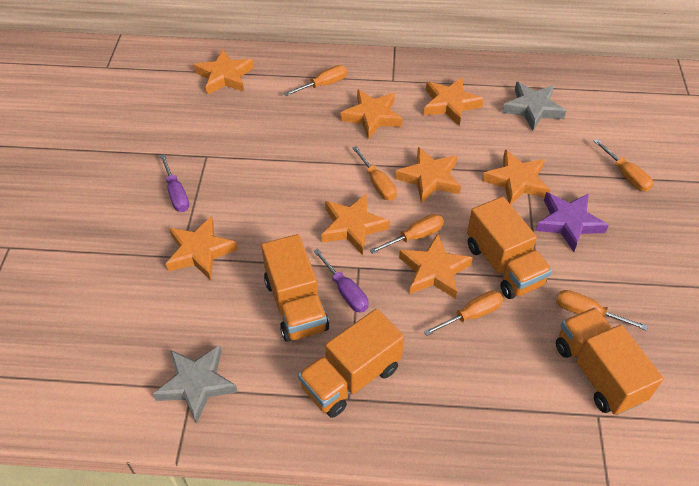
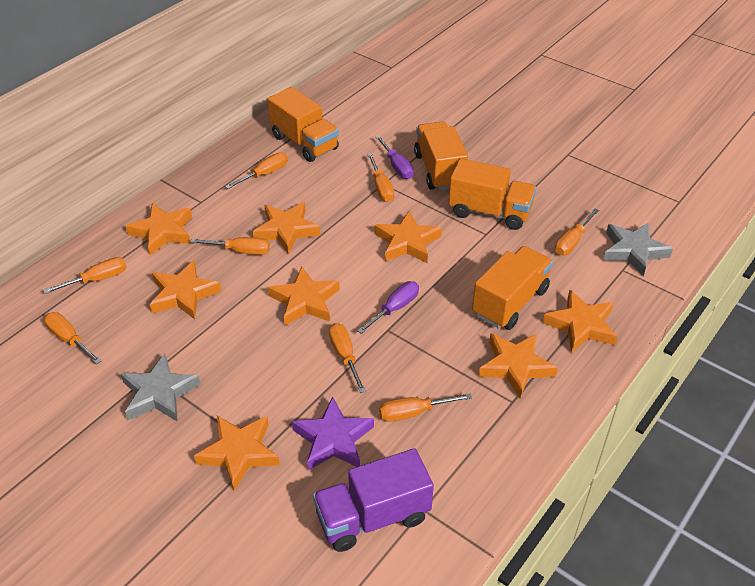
orange screwdriver: [284,65,347,96] [352,146,397,201] [370,214,444,254] [424,291,503,336] [556,290,648,331] [594,139,653,191] = 6 -> [43,257,127,294] [44,312,101,364] [190,237,270,255] [225,153,288,189] [329,323,366,393] [367,153,394,202] [379,393,472,422] [555,209,599,255] = 8
purple truck: none = 0 -> [313,448,434,552] = 1

